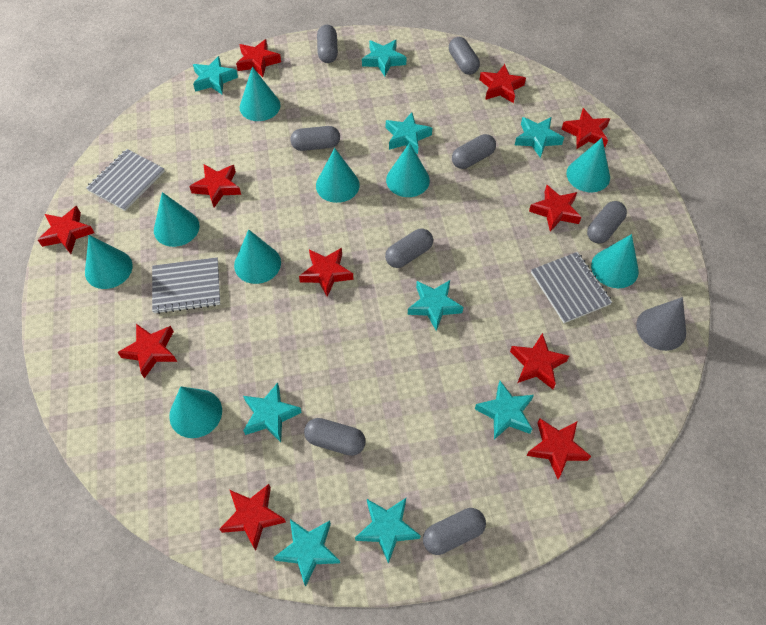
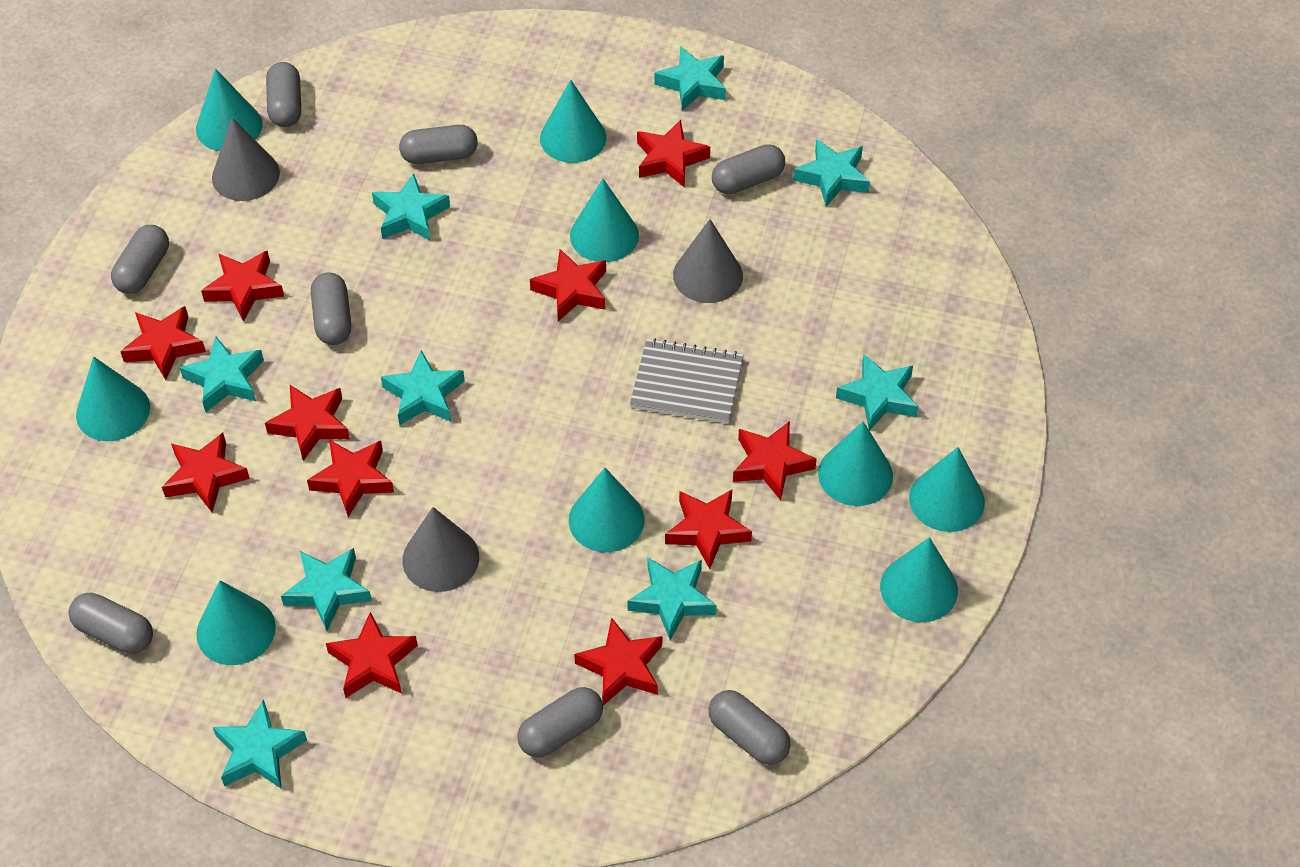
grey cone: [636,297,686,351] = 1 -> [212,117,280,201] [402,507,479,592] [673,219,743,303] = 3
grey notebook: [86,149,165,211] [152,257,220,314] [531,252,612,323] = 3 -> [630,338,744,424] = 1

